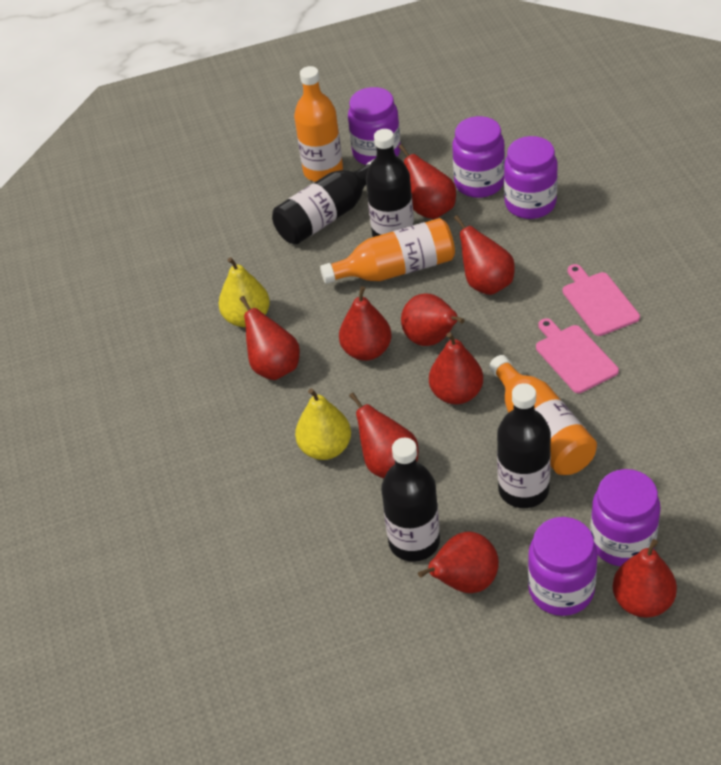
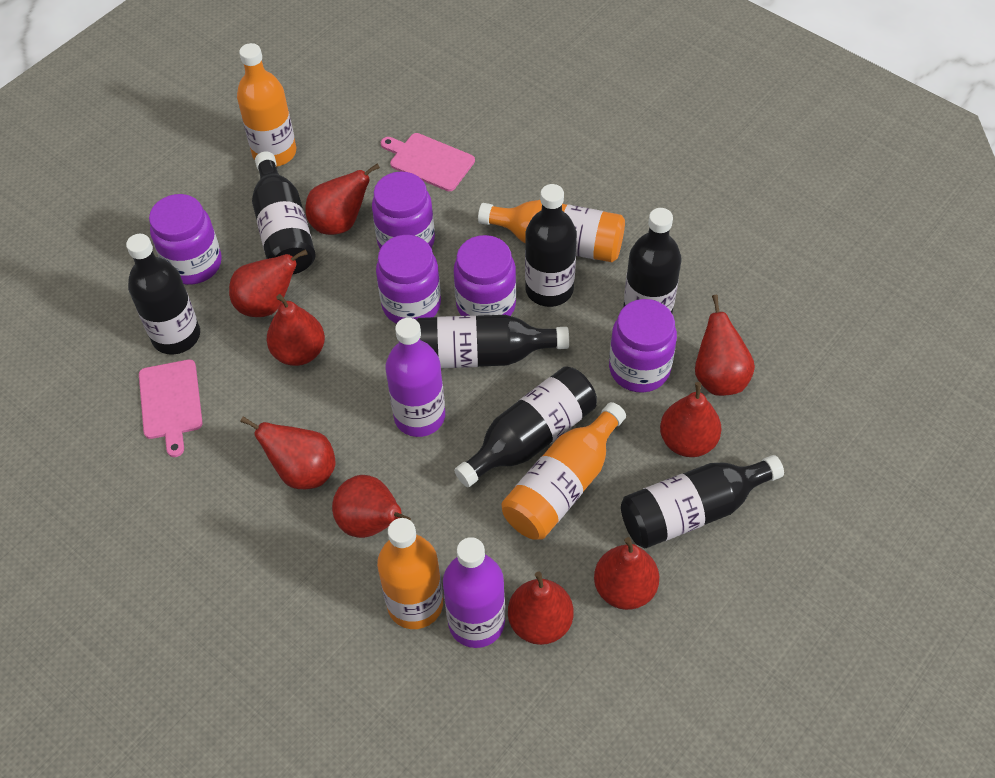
black bottle: [272,159,374,245] [366,129,414,237] [381,438,440,562] [497,383,551,508] = 4 -> [126,234,200,355] [252,151,316,275] [417,315,569,368] [454,366,597,487] [525,184,577,307] [621,455,784,548] [623,208,681,313] = 7
orange bottle: [294,66,343,182] [320,218,455,284] [489,355,597,475] = 3 -> [237,43,296,167] [377,518,443,629] [478,200,625,262] [502,402,626,540] = 4
purple bottle: none = 0 -> [386,318,445,437] [443,537,505,648] = 2
yellow pear: [219,257,270,327] [295,388,351,460] = 2 -> none = 0

